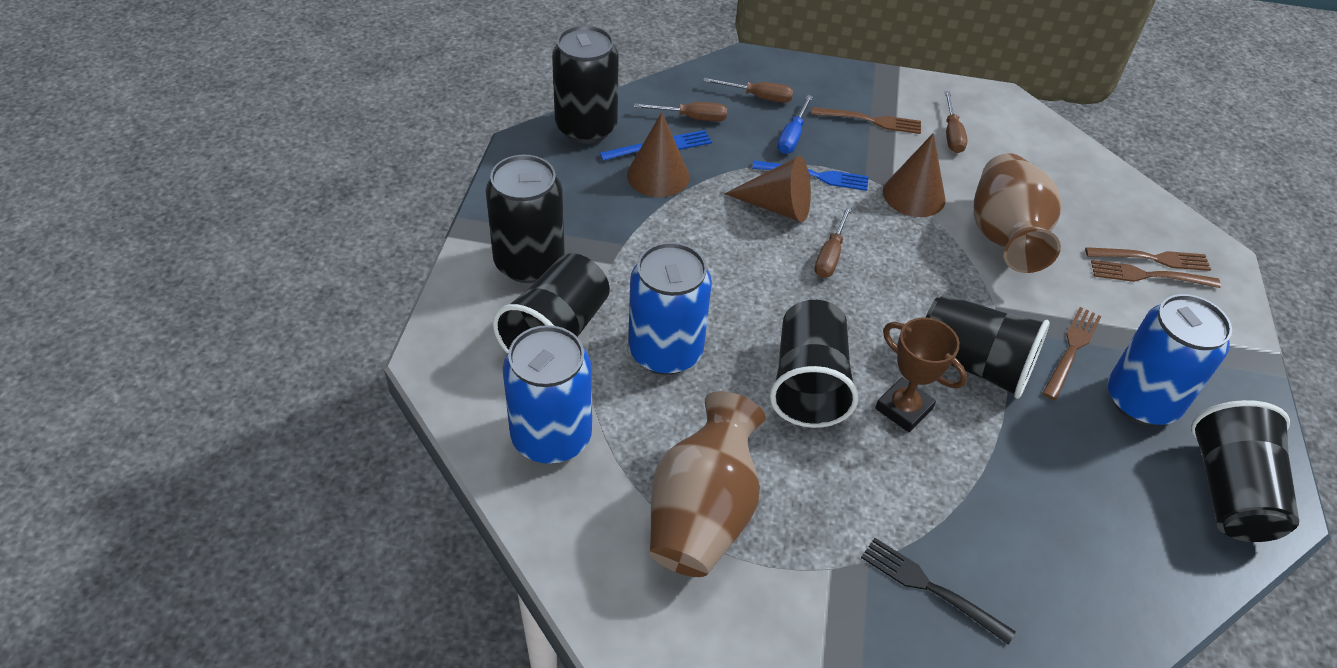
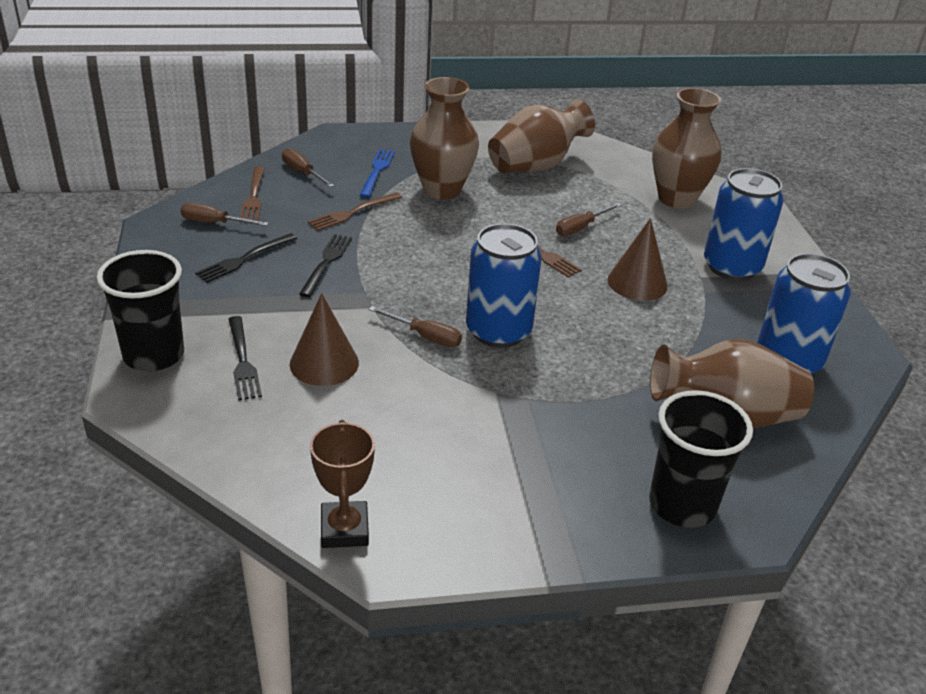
black can: [486,155,565,283] [552,25,619,144] = 2 -> none = 0
black cup: [493,253,610,354] [770,300,859,428] [926,294,1050,399] [1191,400,1299,542] = 4 -> [97,250,184,371] [649,390,753,528] = 2
black fork: [861,538,1016,645] = 1 -> [195,233,297,283] [228,316,262,400] [299,234,352,297] = 3
blue fork: [600,130,712,161] [752,161,869,191] = 2 -> [360,149,395,198] = 1
blue screwdriver: [778,95,813,154] = 1 -> none = 0
brown cone: [627,112,690,197] [724,156,811,222] [883,133,946,217] = 3 -> [290,293,359,386] [608,218,668,301] = 2
brown fork: [812,107,921,134] [1042,307,1102,400] [1085,247,1211,271] [1091,260,1221,288] = 4 -> [240,167,265,221] [308,193,402,231] [500,223,582,278] = 3
brown vase: [650,391,766,577] [974,153,1061,273] = 2 -> [410,77,479,200] [488,99,595,173] [650,339,814,428] [652,88,722,209] = 4

